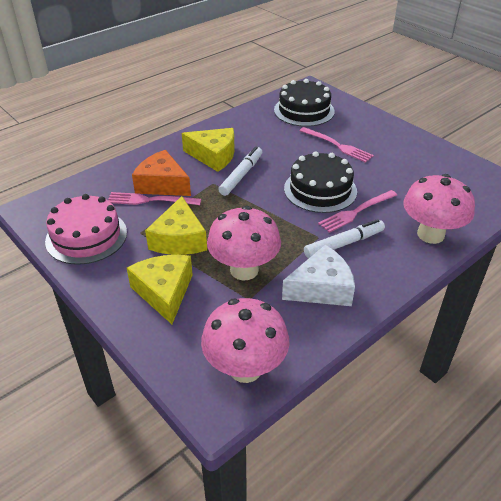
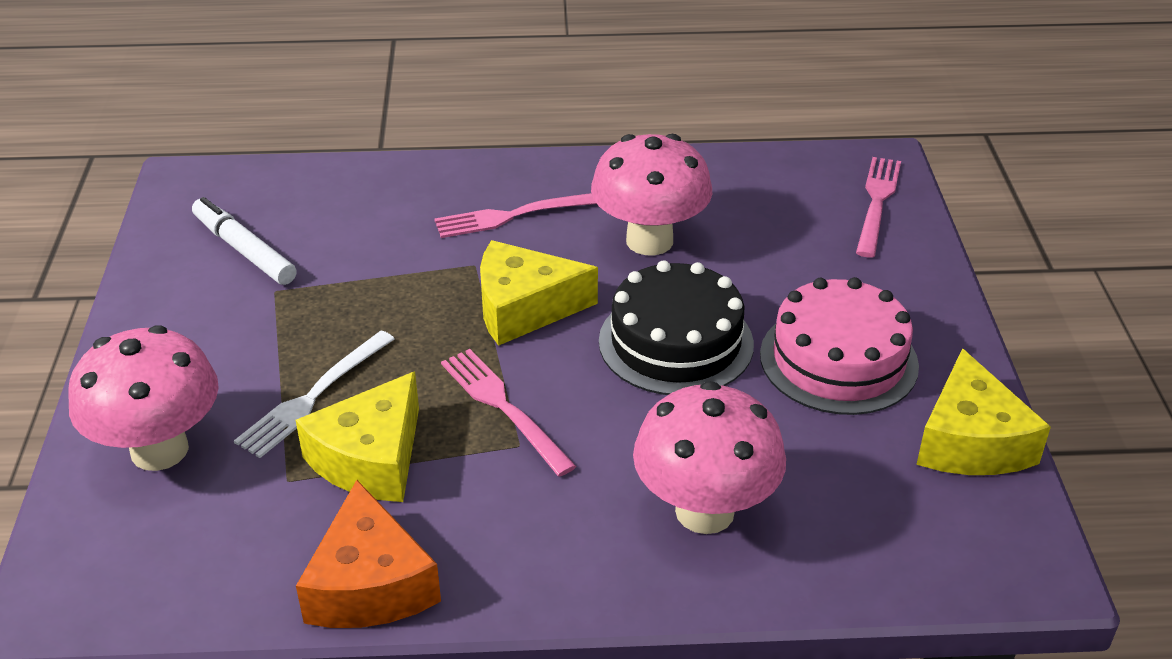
black cake: [274,79,335,127] [284,151,357,213] = 2 -> [599,260,754,395] = 1
white cheese: [282,245,355,306] = 1 -> none = 0
white fork: none = 0 -> [234,331,395,458] = 1
white marker: [218,147,262,196] [304,219,385,258] = 2 -> [192,197,297,285] = 1

